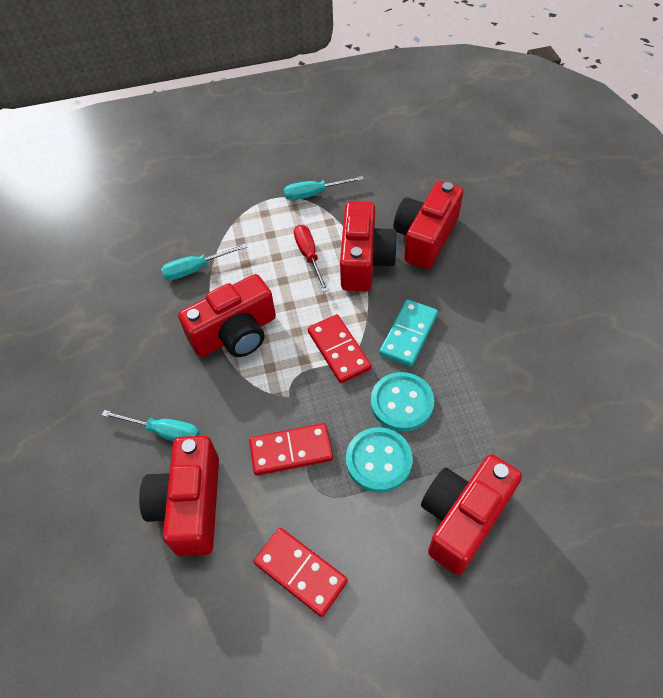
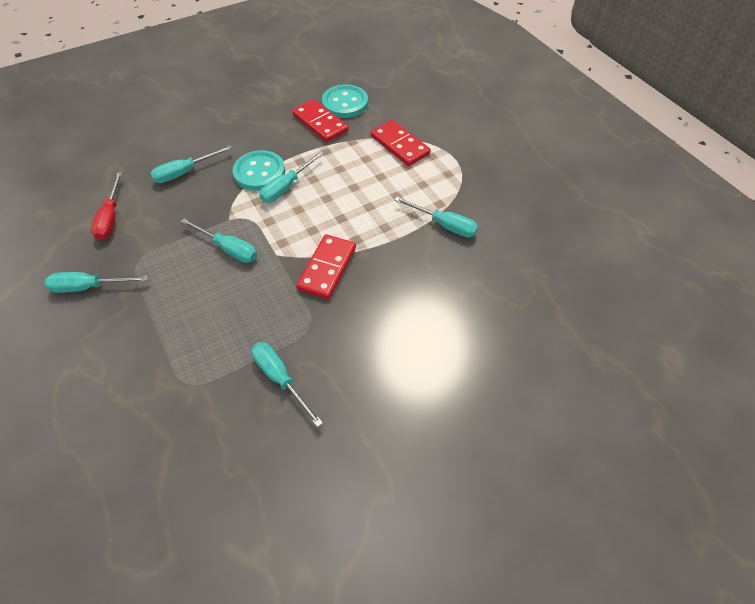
red camera: [139,436,219,556] [178,274,276,357] [340,201,398,291] [394,181,463,269] [421,454,522,575] = 5 -> none = 0
turquoise domino: [379,299,438,367] = 1 -> none = 0
turquoise screwdriver: [102,410,200,441] [161,243,247,280] [284,176,364,201] = 3 -> [45,272,148,293] [150,146,232,183] [180,218,257,263] [251,342,323,427] [259,151,324,202] [394,197,478,238] = 6

